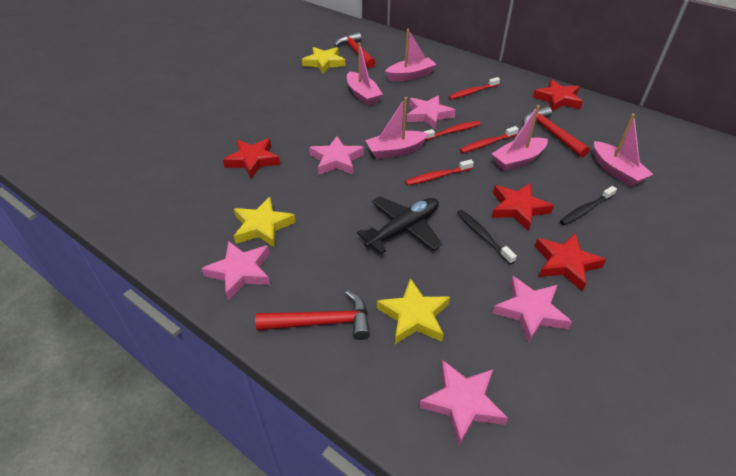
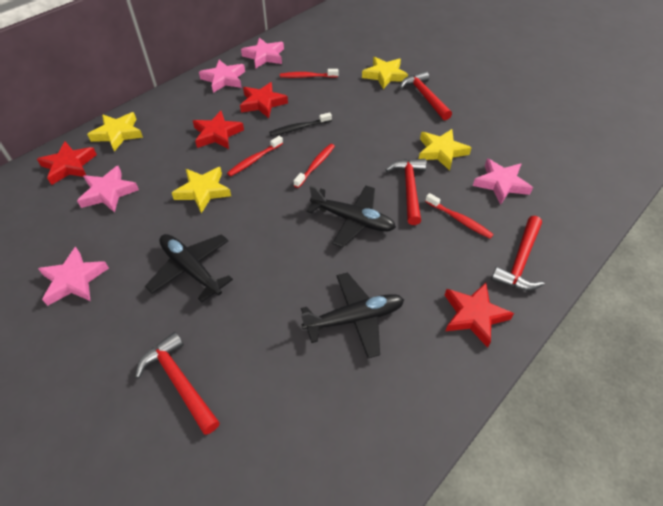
black plane: [357,196,442,254] = 1 -> [145,234,233,302] [301,272,404,358] [306,185,396,247] = 3
black toothbrush: [457,210,517,264] [560,186,617,225] = 2 -> [269,112,332,136] = 1
pink boat: [347,43,383,106] [365,97,429,159] [385,29,437,81] [492,105,548,171] [594,114,654,187] = 5 -> none = 0
red hammer: [255,290,370,340] [334,32,376,68] [523,106,590,158] = 3 -> [135,332,220,435] [385,159,426,225] [400,71,452,120] [491,216,544,290] = 4
yellow star: [234,197,296,248] [302,47,346,74] [377,278,450,344] = 3 -> [87,112,143,152] [172,167,231,213] [362,57,408,89] [419,129,471,170] = 4

